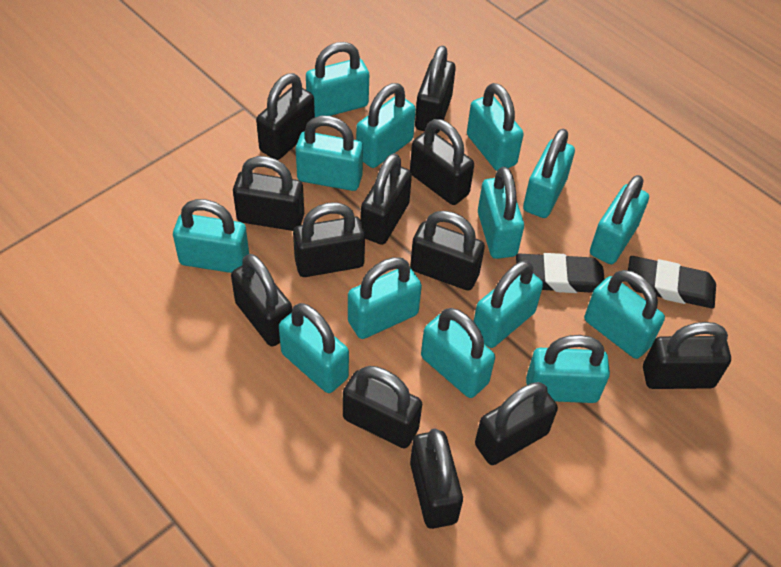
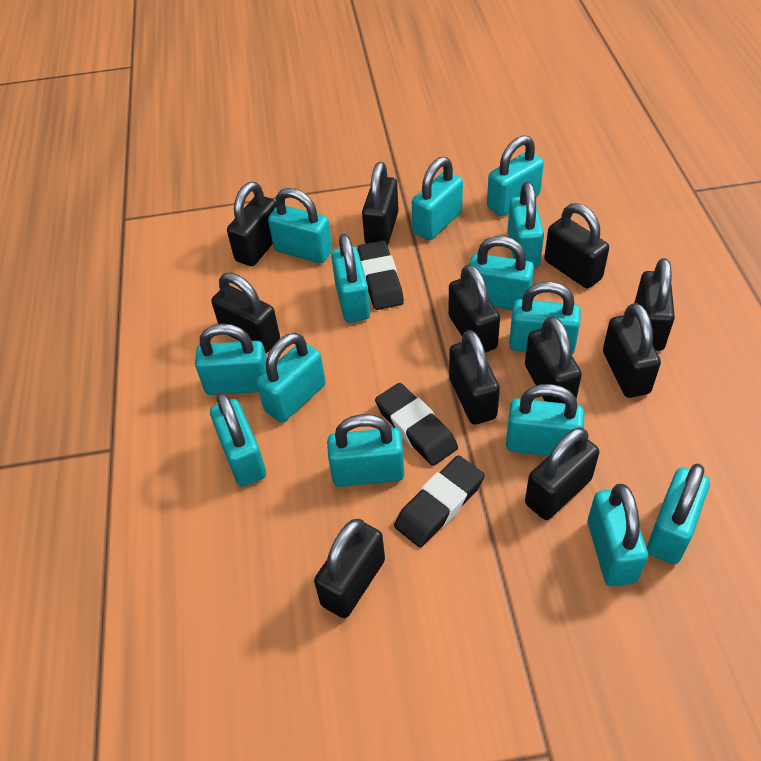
black eraser: [516,253,605,293] [628,256,716,308] = 2 -> [357,240,404,310] [375,383,458,466] [394,455,485,547] = 3
black padlock: [231,254,293,347] [233,156,304,231] [256,73,315,160] [293,202,365,277] [343,366,422,448] [361,153,412,245] [410,119,474,205] [410,211,485,291] [410,428,463,529] [415,46,456,134] [475,382,558,465] [643,322,731,389] = 12 -> [211,272,280,353] [227,182,276,266] [314,519,385,618] [362,162,399,245] [448,264,500,353] [449,330,500,424] [525,316,582,403] [525,427,599,520] [544,203,609,288] [603,303,661,398] [634,258,675,351] = 11

